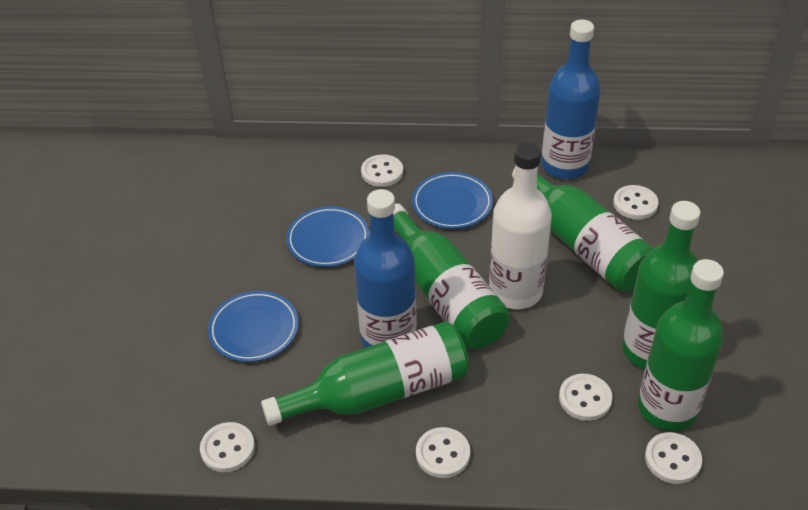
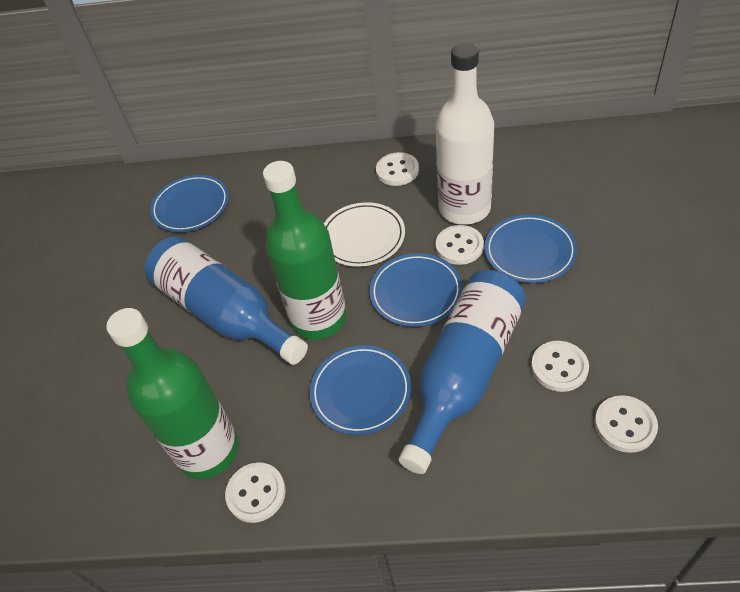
blue plate: [208,291,299,362] [286,206,370,267] [412,172,493,229] = 3 -> [150,175,229,232] [310,345,411,435] [370,253,462,327] [485,214,577,283] = 4
green bottle: [261,321,469,426] [393,203,510,349] [512,168,653,292] [622,201,701,369] [638,259,724,431] = 5 -> [106,308,239,479] [263,161,347,340] = 2
white button: [200,422,255,472] [361,154,403,187] [416,427,470,478] [559,374,612,421] [613,185,659,220] [645,432,702,484] = 6 -> [225,462,286,523] [376,152,419,186] [436,225,484,265] [531,341,589,392] [595,395,658,453] = 5
white plate: none = 0 -> [324,202,405,267] = 1

